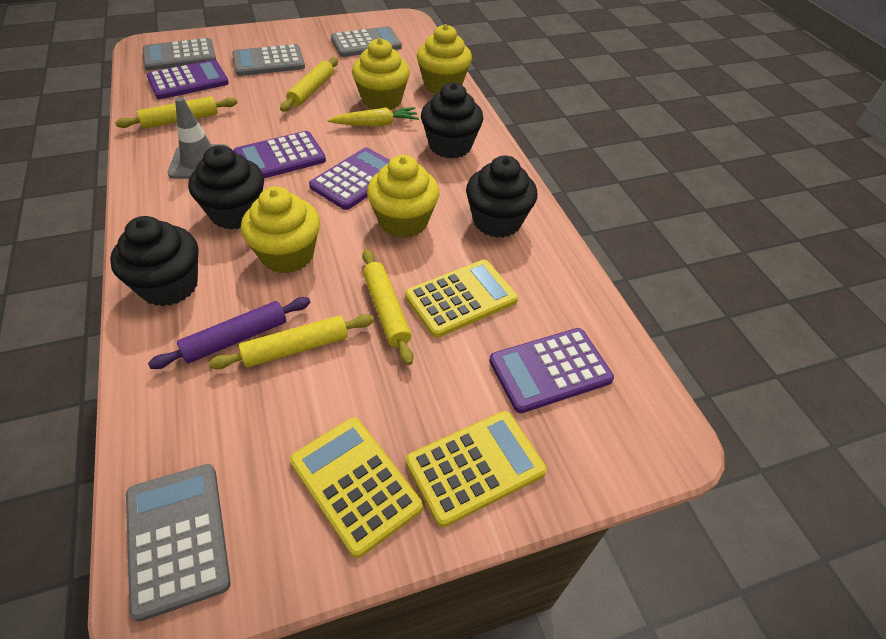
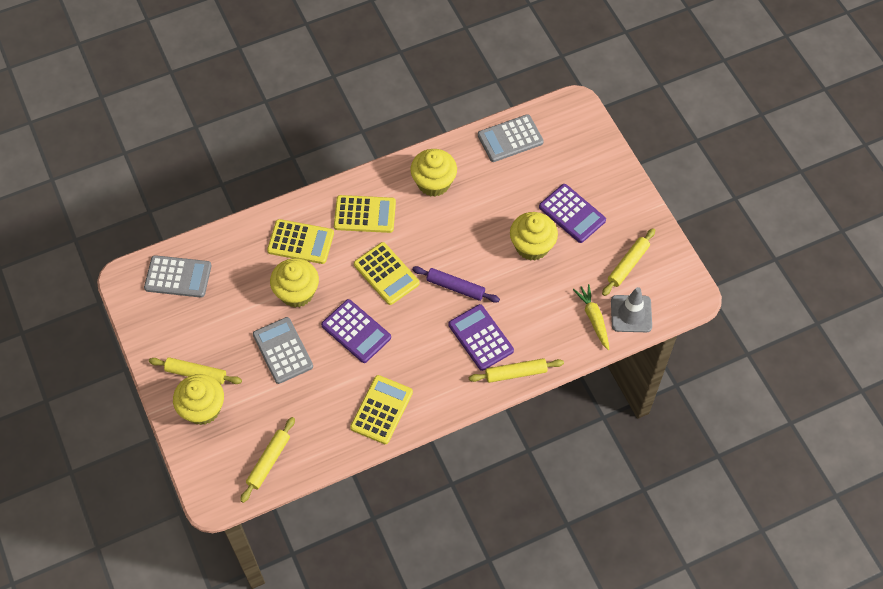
black cupcake: [110,216,198,306] [188,145,264,230] [421,82,483,159] [466,155,537,238] = 4 -> none = 0
grey calculator: [126,464,231,621] [143,38,216,71] [232,44,305,76] [331,26,402,57] = 4 -> [144,255,212,298] [253,317,313,384] [478,114,544,162] = 3
purple calculator: [147,60,229,99] [233,131,326,178] [309,147,390,210] [489,328,614,413] = 4 -> [321,299,391,363] [449,304,514,371] [539,184,606,243] = 3
yellow calculator: [290,417,423,558] [405,260,518,338] [406,411,547,527] = 3 -> [267,219,334,264] [334,195,396,233] [350,375,413,444] [354,242,419,305] = 4

